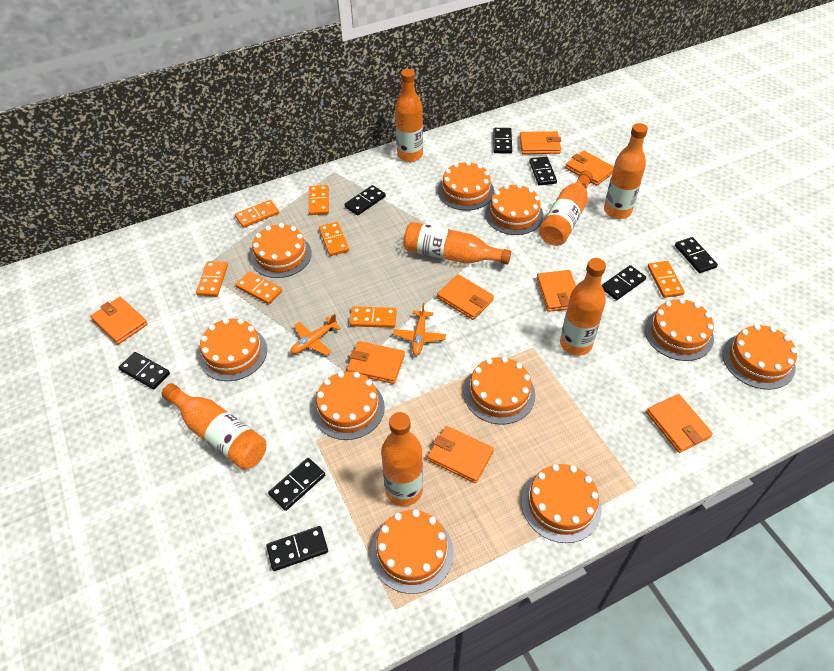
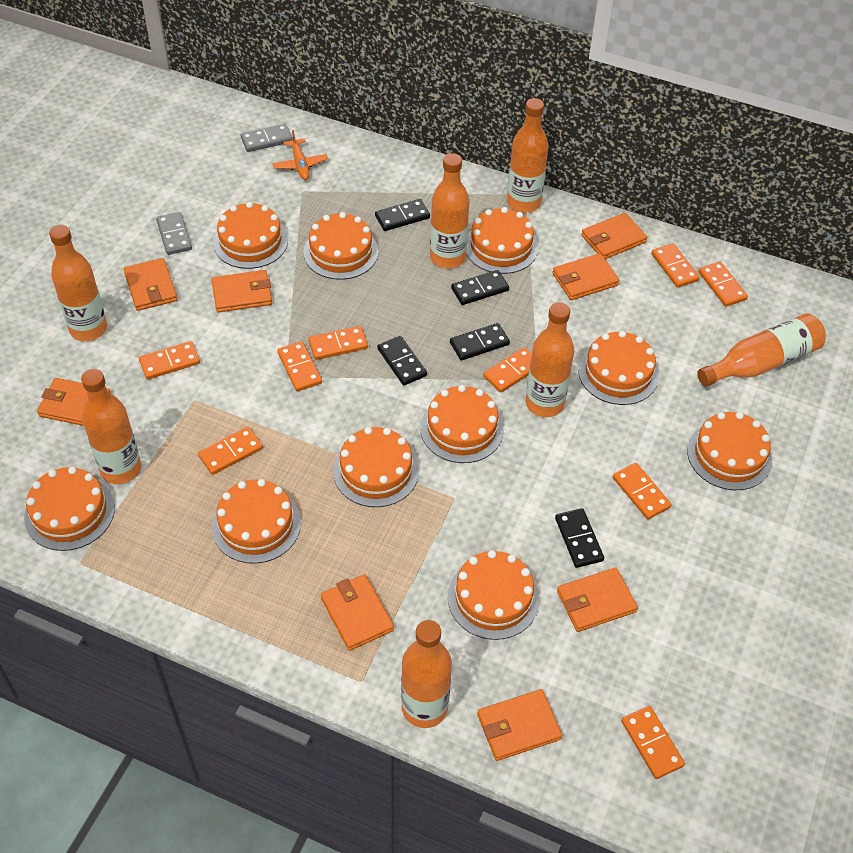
black domino: [118,352,170,390] [266,526,328,571] [268,458,325,511] [344,185,386,216] [493,128,512,154] [529,157,557,186] [602,265,646,300] [675,237,718,273] = 8 -> [375,199,430,231] [377,336,427,385] [450,323,510,360] [451,270,509,305] [555,508,604,568] = 5
grey domino: none = 0 -> [156,212,192,255] [241,124,293,152] = 2
orange domino: [196,261,228,297] [235,200,279,228] [235,271,282,304] [309,185,329,215] [319,222,349,256] [350,306,397,328] [648,261,685,298] = 7 -> [139,341,200,380] [198,427,263,475] [277,341,322,391] [308,326,368,360] [483,347,532,393] [613,463,671,519] [621,706,685,779] [651,243,700,288] [698,261,748,307] = 9
orange plane: [290,314,341,356] [393,303,446,356] = 2 -> [272,130,328,180] = 1

